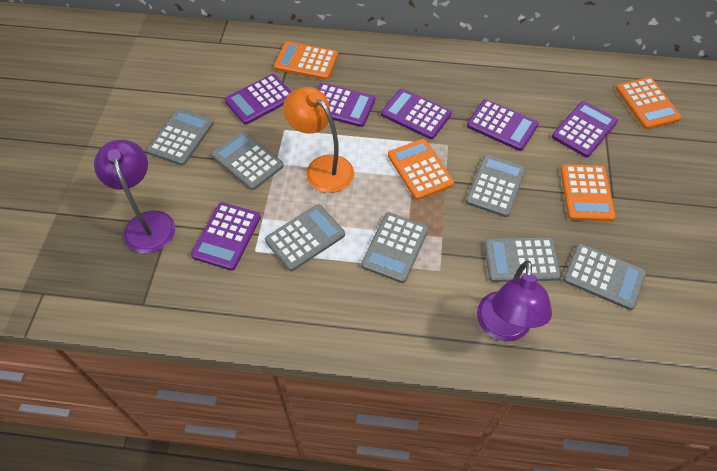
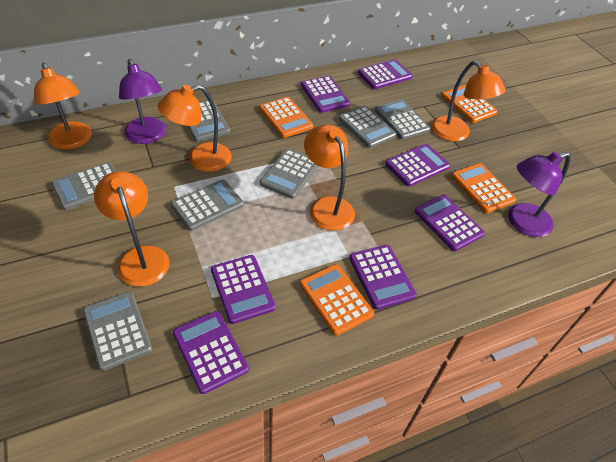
orange lamp: [283,87,354,193] = 1 -> [34,63,92,149] [94,171,170,287] [158,85,231,172] [304,124,355,231] [431,61,506,142] = 5
purple calculator: [191,202,261,271] [225,74,291,125] [317,83,375,127] [381,89,452,139] [467,99,539,151] [552,101,618,157] = 6 -> [173,311,249,394] [211,255,276,324] [301,76,350,113] [349,245,417,310] [358,59,413,89] [385,144,450,187] [415,195,485,251] = 7

